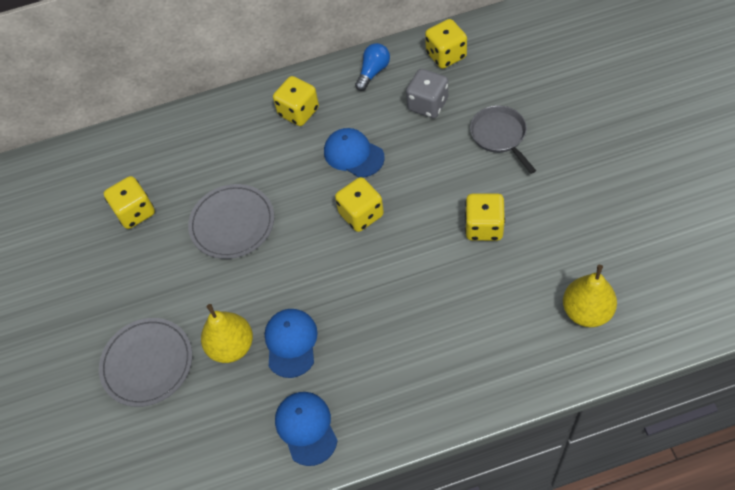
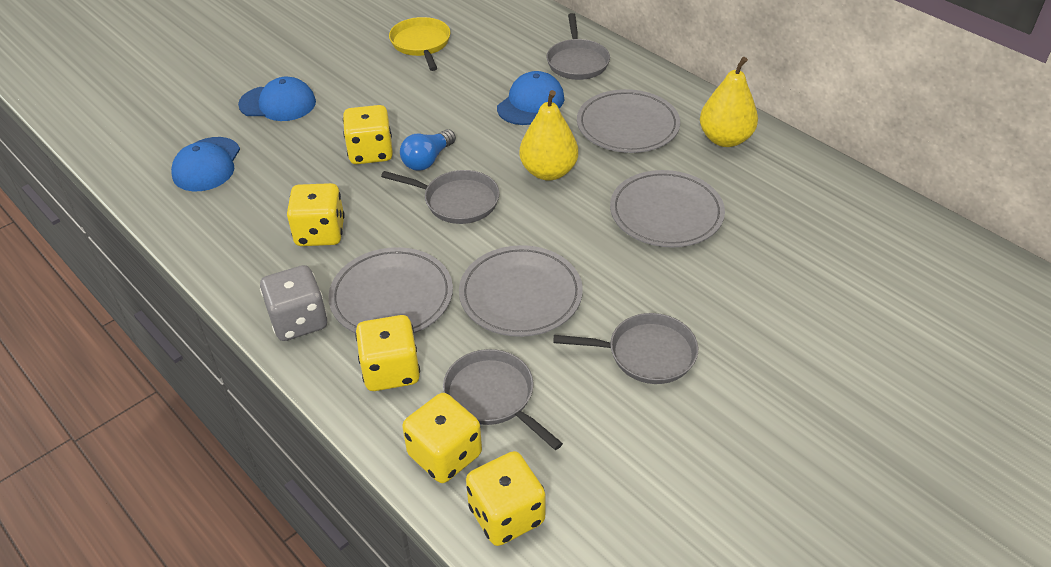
grey pan: [470,105,536,174] = 1 -> [381,170,500,224] [443,349,563,450] [547,13,610,80] [553,313,698,384] = 4
grey plate: [99,318,192,407] [188,184,274,259] = 2 -> [328,247,453,334] [459,245,583,337] [577,89,680,153] [610,170,725,247] = 4
yellow pan: none = 0 -> [389,17,450,71] = 1

